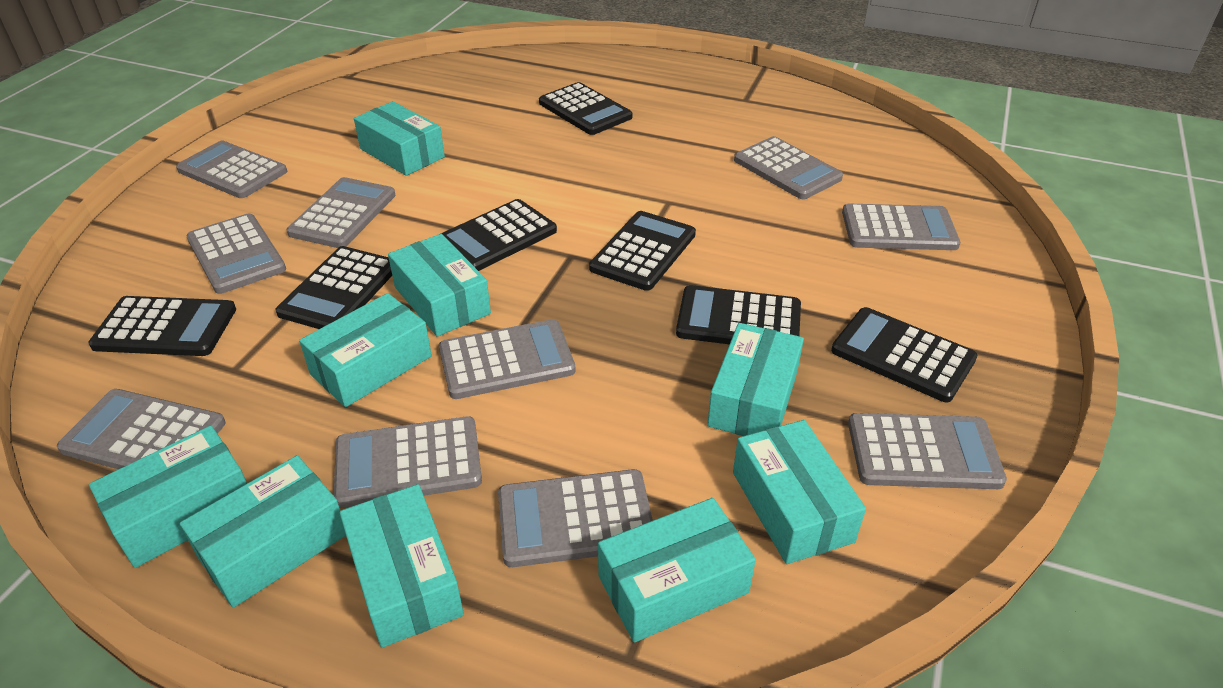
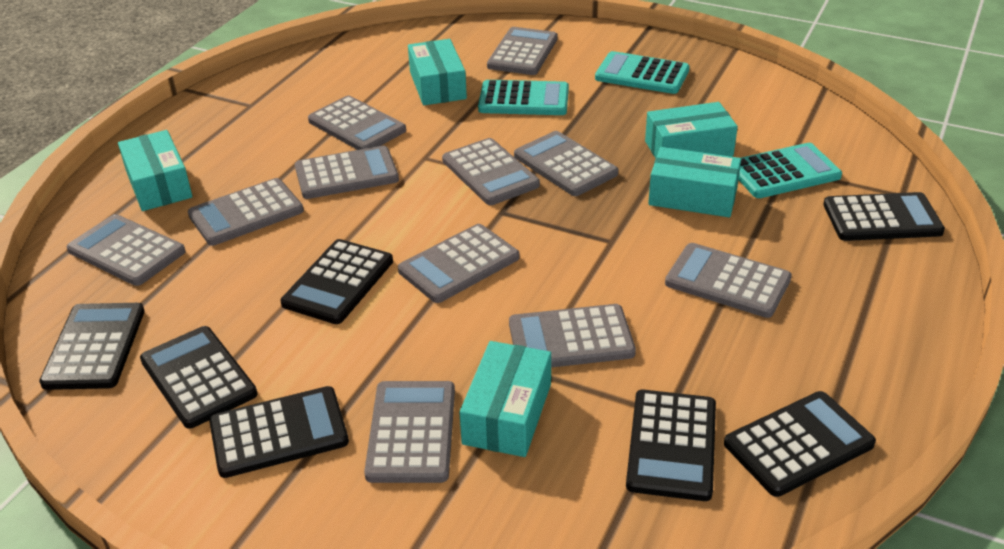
grey calculator: [57,389,225,469] [176,141,287,198] [186,213,286,294] [287,177,396,248] [334,416,482,508] [439,319,576,399] [498,469,653,567] [734,136,843,199] [842,204,960,250] [848,413,1007,489] = 10 -> [67,214,186,286] [188,178,304,246] [295,146,399,199] [308,96,406,150] [364,381,455,483] [398,224,519,303] [442,138,540,205] [487,27,558,75] [509,304,636,367] [514,131,618,196] [665,243,792,318] = 11
turquoise box: [89,426,247,568] [180,455,346,608] [299,293,432,407] [340,484,464,648] [354,101,445,176] [388,234,491,337] [598,498,756,643] [707,323,804,436] [733,420,866,564] = 9 -> [118,130,192,211] [408,39,467,105] [459,341,551,457] [645,102,738,158] [648,147,741,217] = 5
turquoise calculator: none = 0 -> [478,80,569,115] [595,51,690,94] [738,143,842,198] = 3

